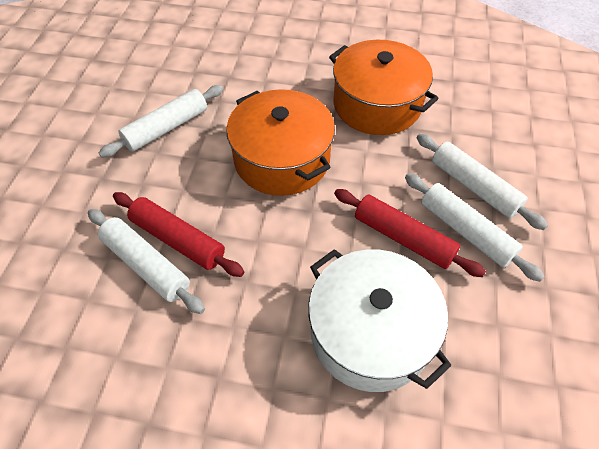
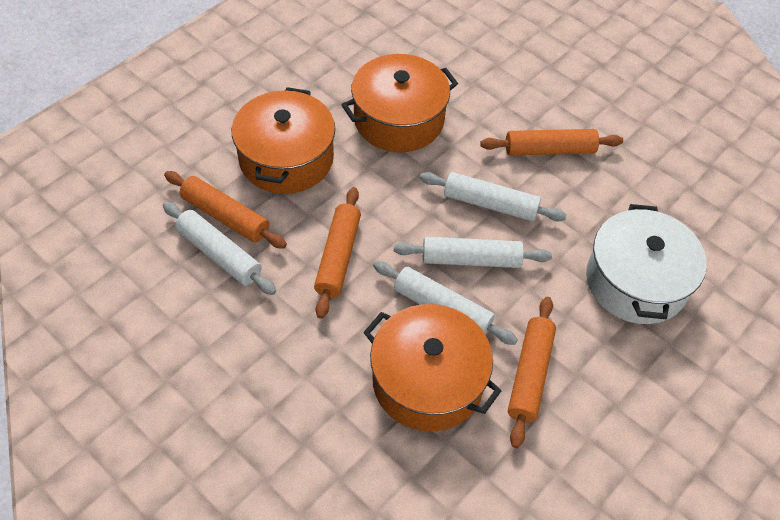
orange pot: [226,89,335,196] [329,40,439,135] = 2 -> [232,87,335,194] [342,54,458,152] [363,304,501,432] = 3
orange rolling pin: none = 0 -> [164,171,287,249] [314,187,361,319] [480,129,623,156] [508,297,556,448] = 4
red rolling pin: [113,192,244,277] [334,189,486,277] = 2 -> none = 0

